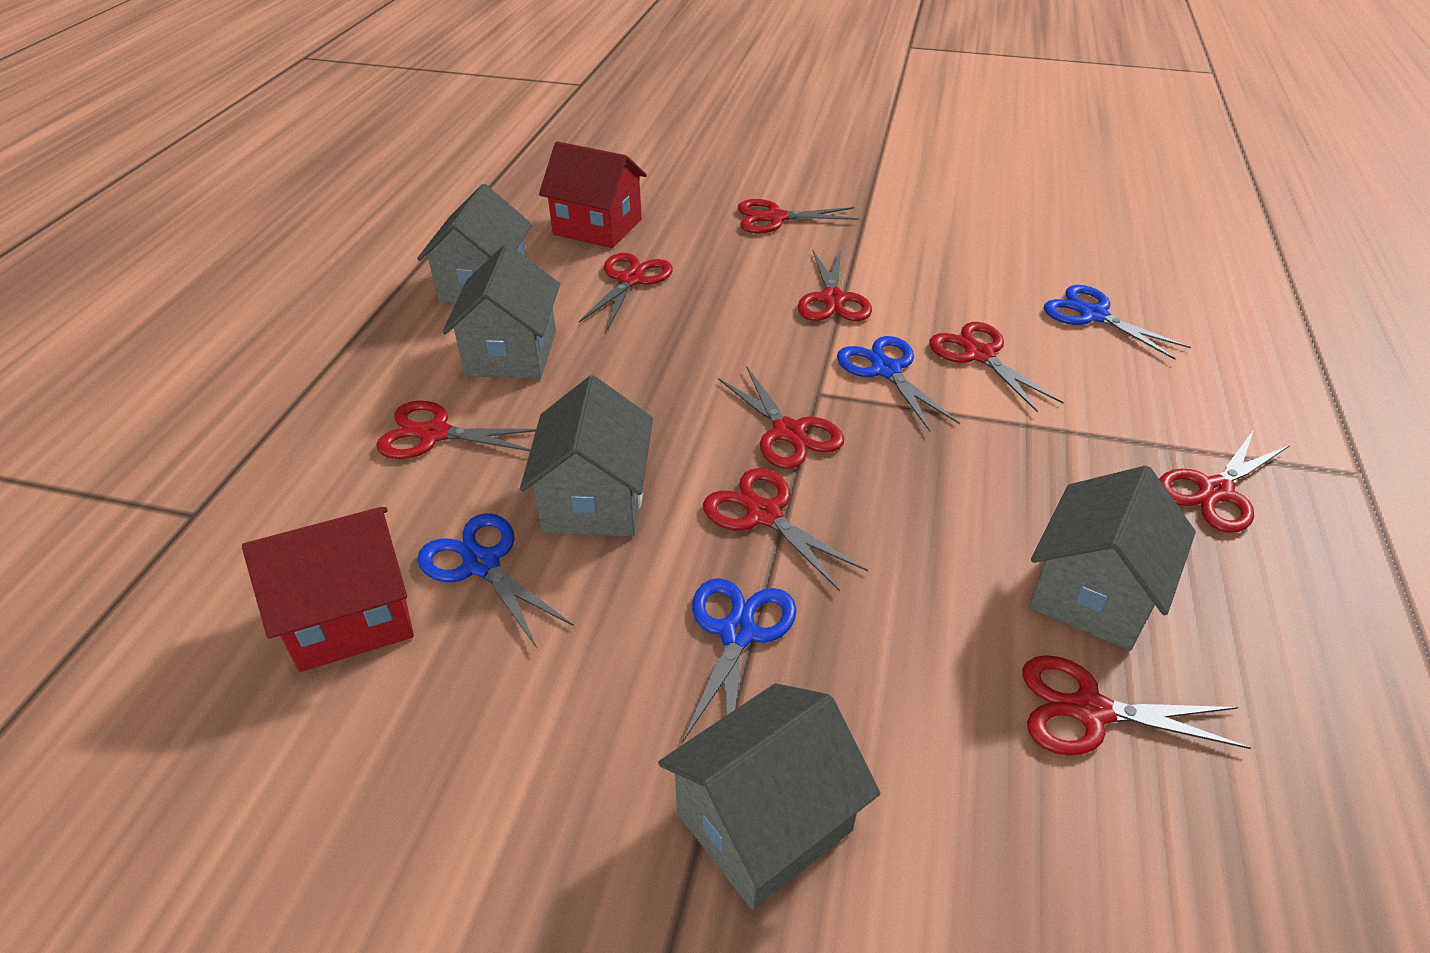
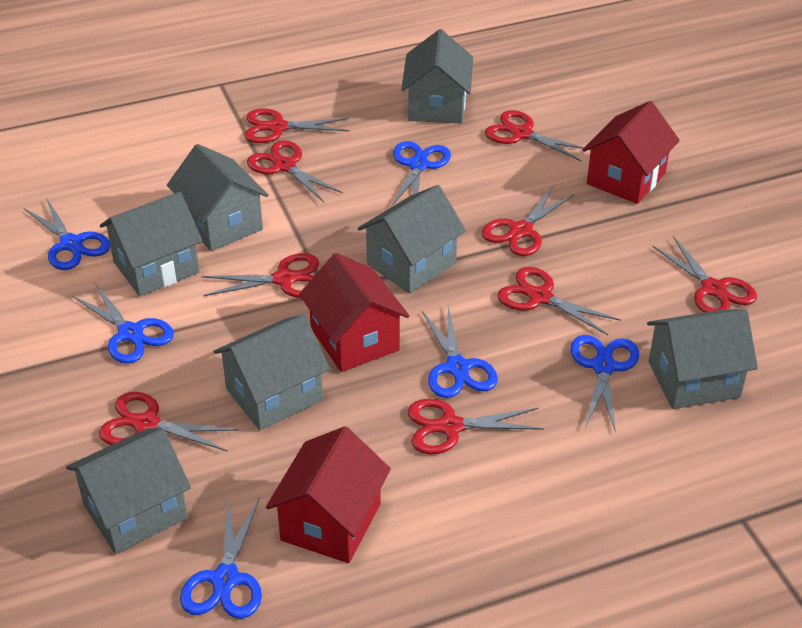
blue scissors: [417,513,574,648] [682,578,797,743] [837,336,960,431] [1044,285,1191,360] = 4 -> [24,199,110,270] [72,283,174,364] [180,497,262,619] [391,141,451,207] [422,306,498,398] [570,335,639,432] = 6
grey house: [417,184,532,304] [442,244,560,379] [520,375,653,536] [658,683,880,910] [1029,466,1196,651] = 5 -> [66,428,191,554] [100,192,202,296] [167,144,269,251] [213,314,330,430] [358,185,466,293] [401,29,473,123] [647,309,758,409] = 7
red house: [242,507,414,672] [539,141,647,248] = 2 -> [266,426,391,563] [299,253,409,372] [582,101,680,204] = 3

